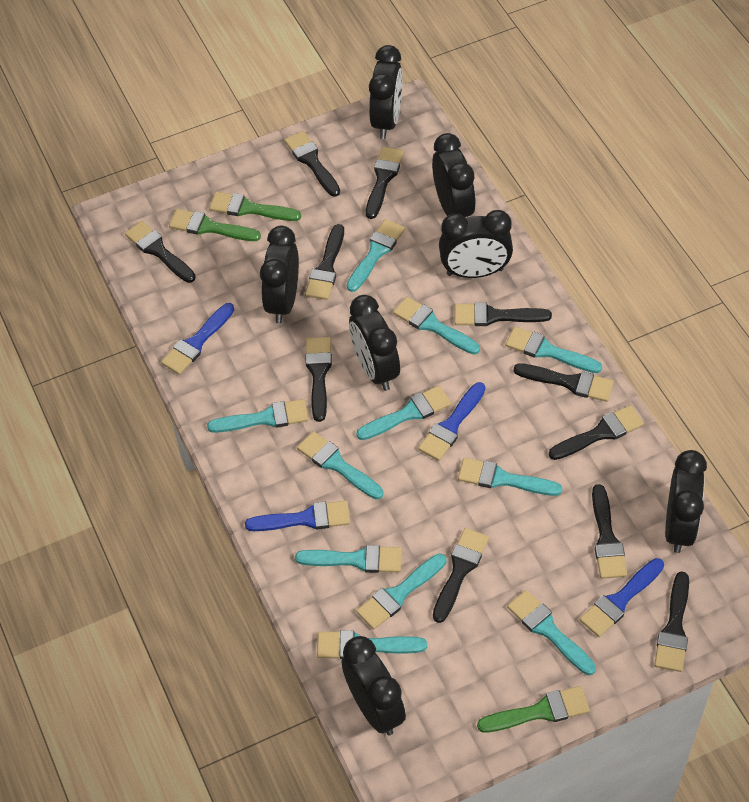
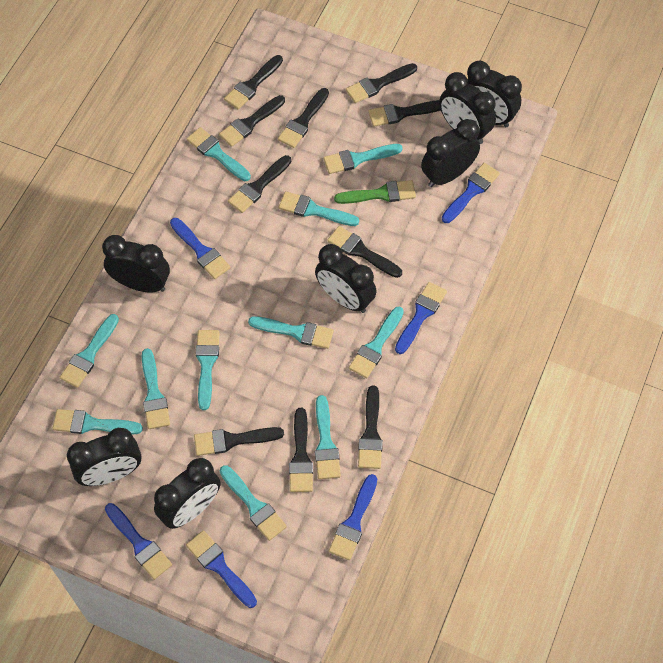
black brush: [125,221,196,283] [284,131,340,197] [305,224,344,300] [306,337,332,422] [366,147,404,219] [433,528,489,623] [454,302,552,326] [514,363,614,402] [549,405,644,460] [592,484,627,579] [654,571,689,672] = 11 -> [194,427,284,456] [219,95,285,147] [224,55,283,109] [228,155,291,213] [278,88,329,148] [289,408,313,492] [327,226,402,278] [346,63,417,103] [358,386,383,469] [368,100,441,127] = 10
blue brush: [161,303,234,375] [245,500,350,531] [418,382,486,461] [580,558,664,637] = 4 -> [105,503,172,580] [170,218,231,279] [186,530,257,608] [329,474,377,560] [395,282,447,354] [442,163,500,223] = 6
green brush: [169,209,261,241] [209,192,301,221] [477,686,590,732] = 3 -> [334,180,416,204] = 1

